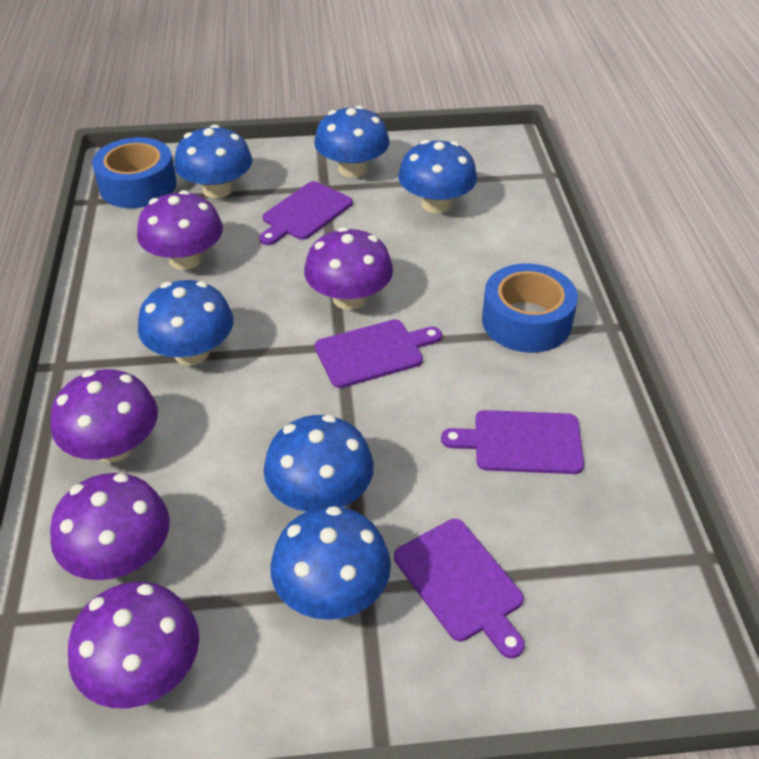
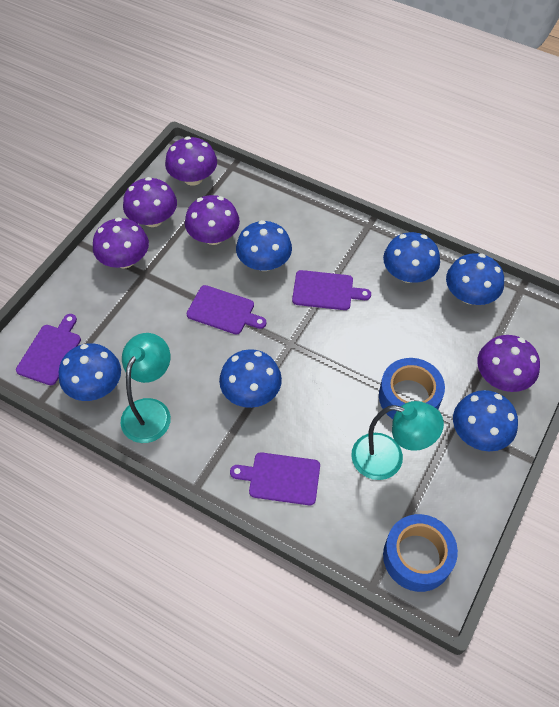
turquoise lamp: none = 0 -> [121,333,171,443] [351,401,444,480] = 2

